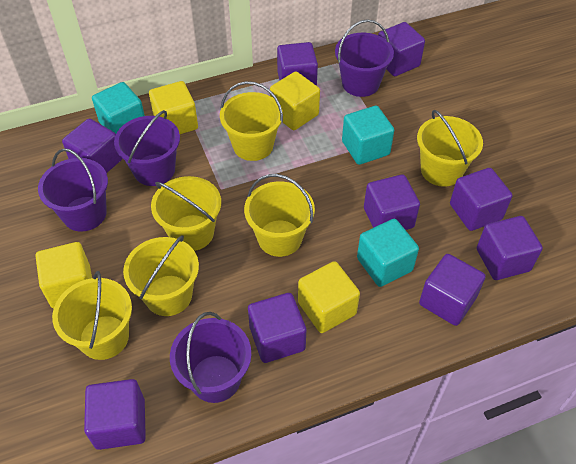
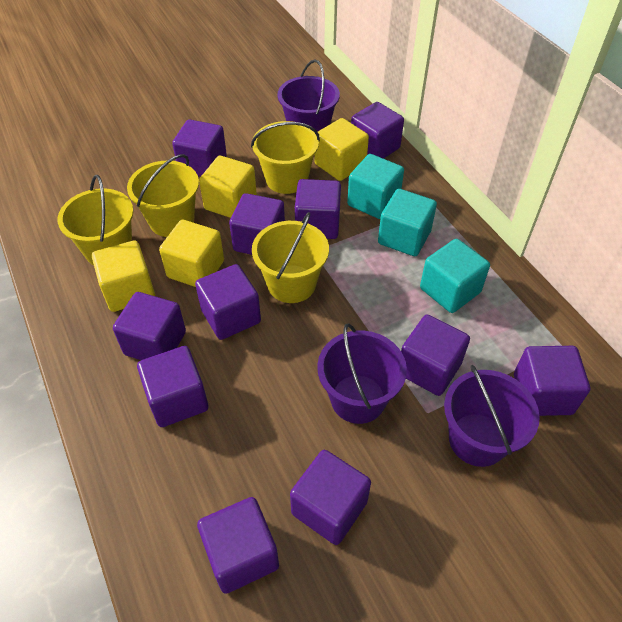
purple bucket: [38,148,108,232] [114,110,180,186] [170,312,251,403] [335,19,394,97] = 4 -> [278,59,340,132] [318,323,407,424] [444,365,540,467] = 3
purple cube: [62,118,122,173] [84,379,146,450] [248,293,306,363] [277,42,318,86] [364,174,420,230] [378,22,425,76] [419,254,486,326] [450,168,512,231] [477,216,543,280] = 9 -> [113,292,186,360] [137,346,209,427] [172,119,227,177] [195,264,261,340] [197,497,279,594] [229,193,285,255] [290,450,371,545] [295,179,341,239] [351,102,404,159] [401,315,470,396] [514,346,590,416] = 11
yellow bucket: [52,271,132,360] [123,235,199,316] [151,176,221,251] [220,81,283,161] [244,174,315,257] [417,110,483,187] = 6 -> [58,175,134,265] [127,154,199,237] [251,121,320,194] [252,212,329,303] = 4

